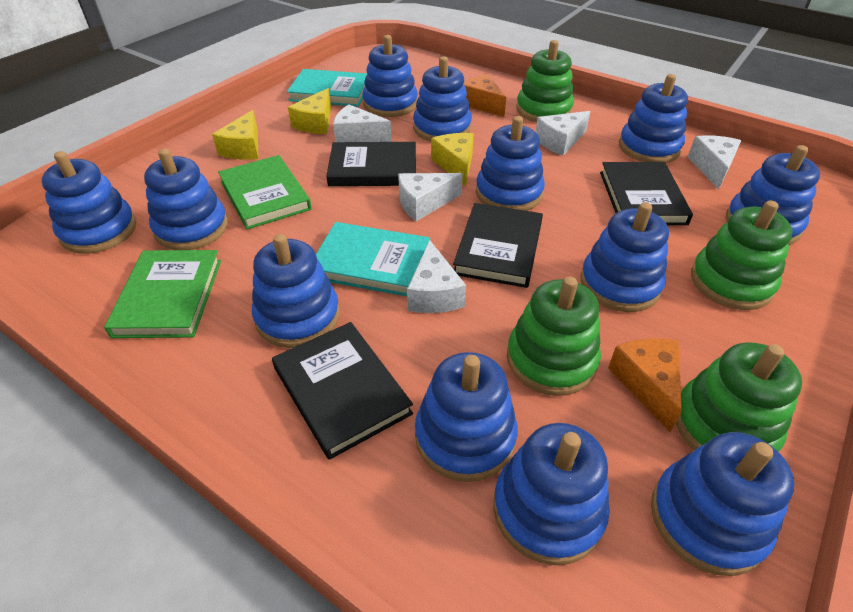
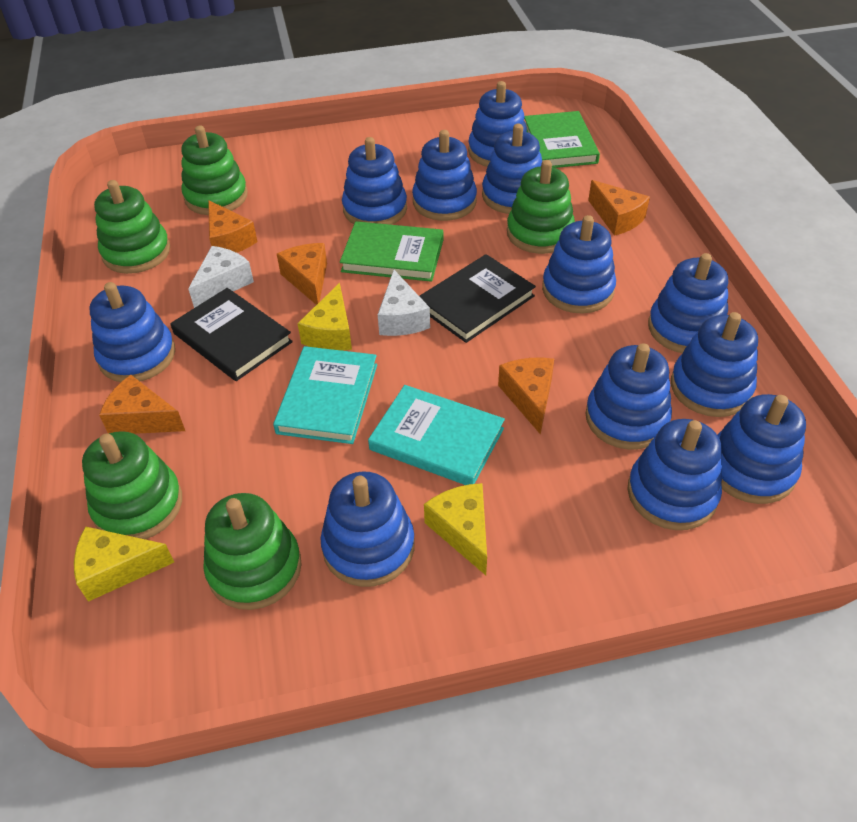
black book: [272,322,413,460] [326,142,416,186] [453,203,543,288] [600,162,693,225] = 4 -> [171,288,293,381] [419,254,536,343] = 2
green stacking toy: [507,277,601,396] [516,40,574,122] [676,342,802,452] [691,200,793,310] = 4 -> [82,431,182,539] [94,180,170,274] [181,125,248,215] [203,493,302,610] [507,160,575,254] = 5
orange cheese: [463,74,506,117] [608,338,682,432] = 2 -> [99,375,185,434] [208,200,258,253] [277,243,327,305] [498,358,554,435] [588,180,650,236] = 5
white cheese: [333,104,392,142] [398,173,463,221] [407,240,466,313] [536,111,590,156] [688,135,741,190] = 5 -> [188,246,254,308] [378,270,430,336] = 2

